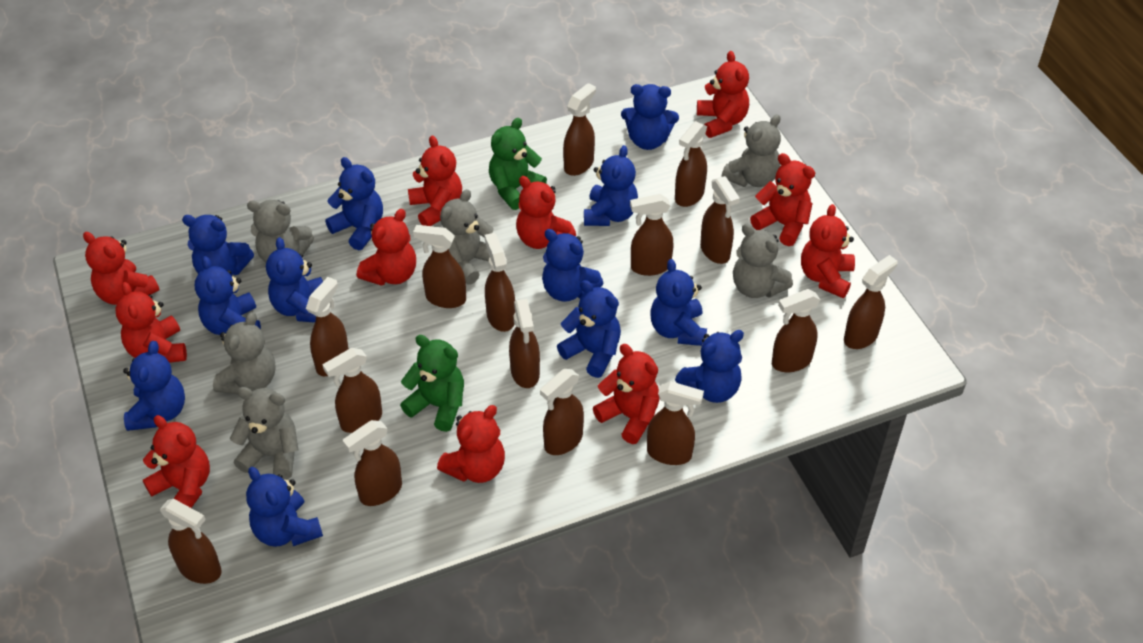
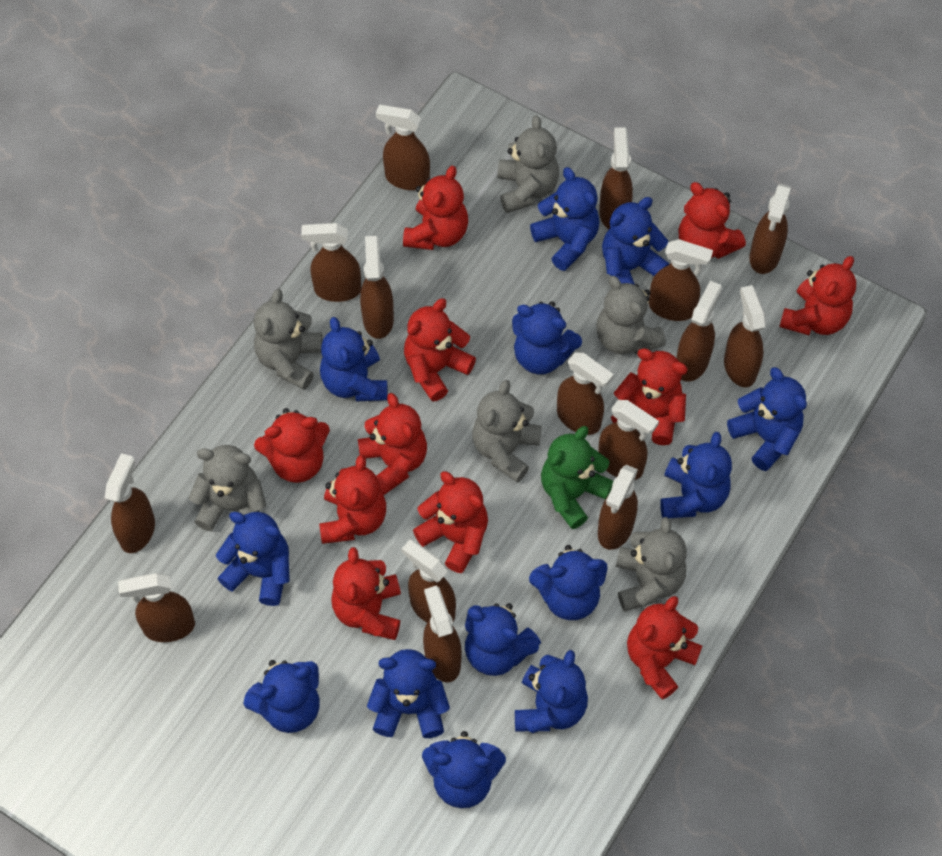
blue teddy bear: [123,341,185,431] [182,215,254,276] [195,256,261,335] [246,467,323,547] [266,237,323,323] [325,157,383,250] [542,229,604,302] [557,280,621,378] [584,145,638,226] [621,84,679,150] [650,259,707,346] [675,330,744,403] = 12 -> [216,512,290,606] [243,660,320,733] [320,317,388,401] [367,649,450,738] [422,731,506,808] [465,603,541,676] [512,301,582,374] [515,650,588,733] [529,545,608,620] [530,167,600,271] [602,197,669,284] [660,432,732,518] [727,367,807,471] = 13
green teddy bear: [400,335,464,432] [489,118,547,210] = 2 -> [541,426,613,529] = 1

